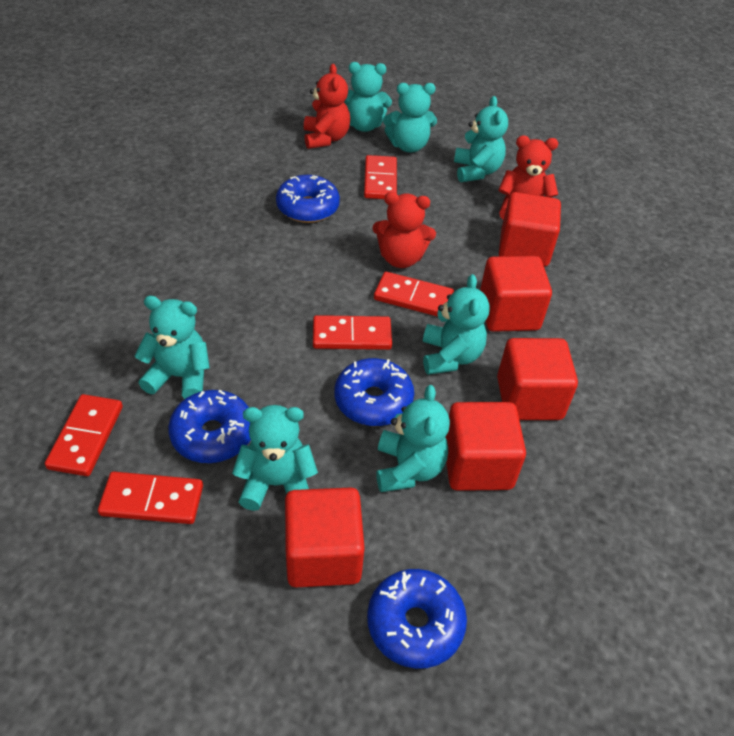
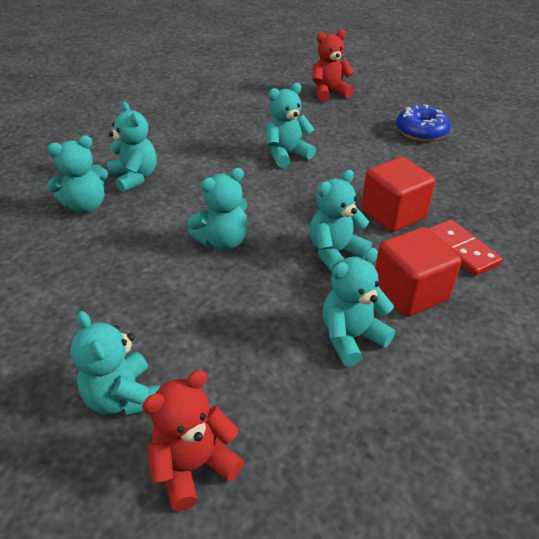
blue donut: [168,390,251,463] [276,175,340,223] [334,358,414,426] [367,569,467,669] = 4 -> [396,104,451,142] = 1
red cube: [285,488,365,587] [445,402,526,491] [480,256,552,332] [497,338,578,420] [499,192,561,267] = 5 -> [361,157,436,232] [375,227,462,317] = 2
red domino: [45,394,123,476] [98,472,203,524] [313,315,392,350] [364,155,397,199] [374,272,454,317] = 5 -> [428,219,503,276] = 1
red teddy bear: [304,64,350,149] [373,192,436,268] [498,135,558,220] = 3 -> [142,370,244,511] [312,29,355,102] = 2

